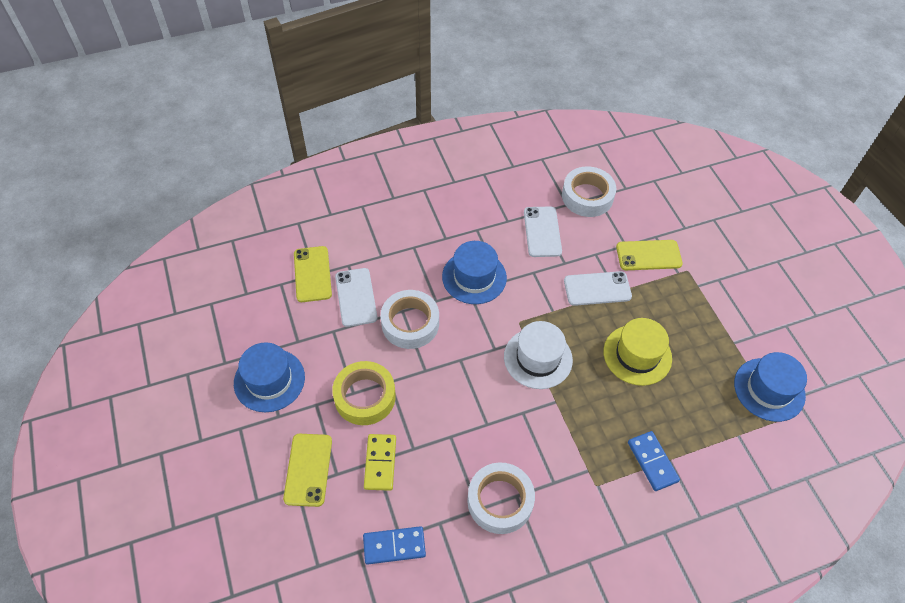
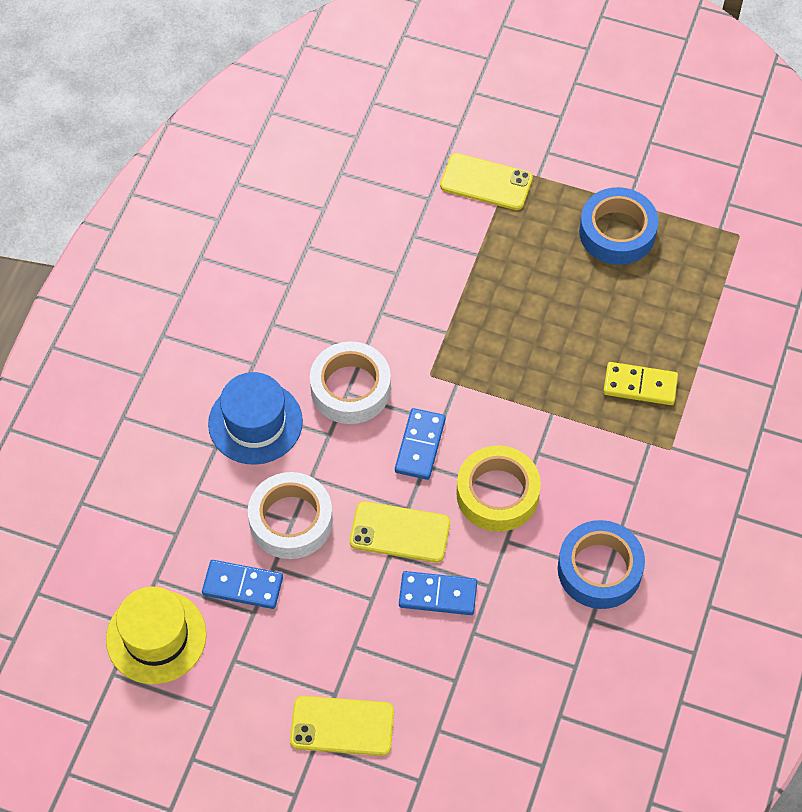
blue domino: [363,526,426,565] [628,431,680,491] = 2 -> [202,560,283,609] [395,408,446,480] [399,571,477,615] = 3
blue hat: [234,342,305,412] [442,241,507,304] [734,352,807,422] = 3 -> [208,372,303,465] = 1
blue tape: none = 0 -> [558,520,645,609] [579,187,659,265] = 2
white hat: [504,321,573,389] = 1 -> none = 0
white phone: [335,268,378,327] [524,206,562,257] [564,271,632,306] = 3 -> none = 0
white tape: [381,290,439,349] [467,462,535,534] [562,166,616,217] = 3 -> [248,472,333,559] [310,341,391,424] = 2

